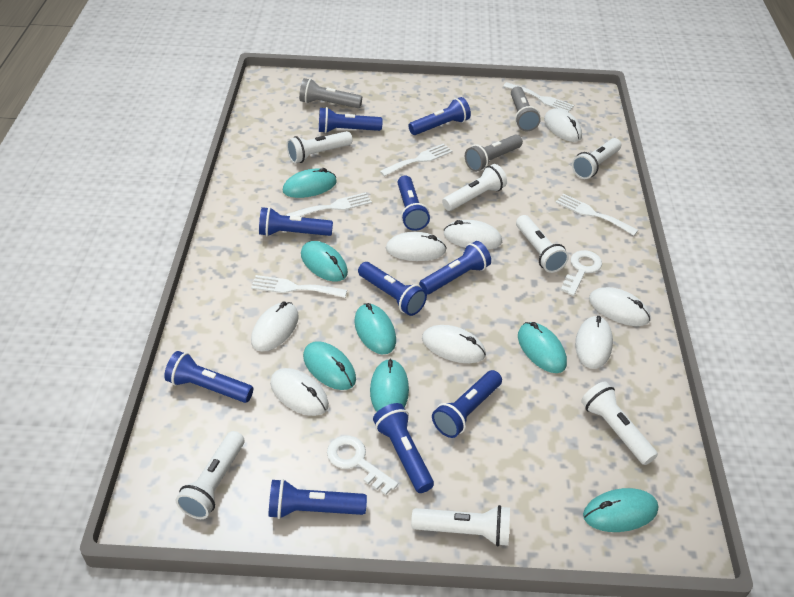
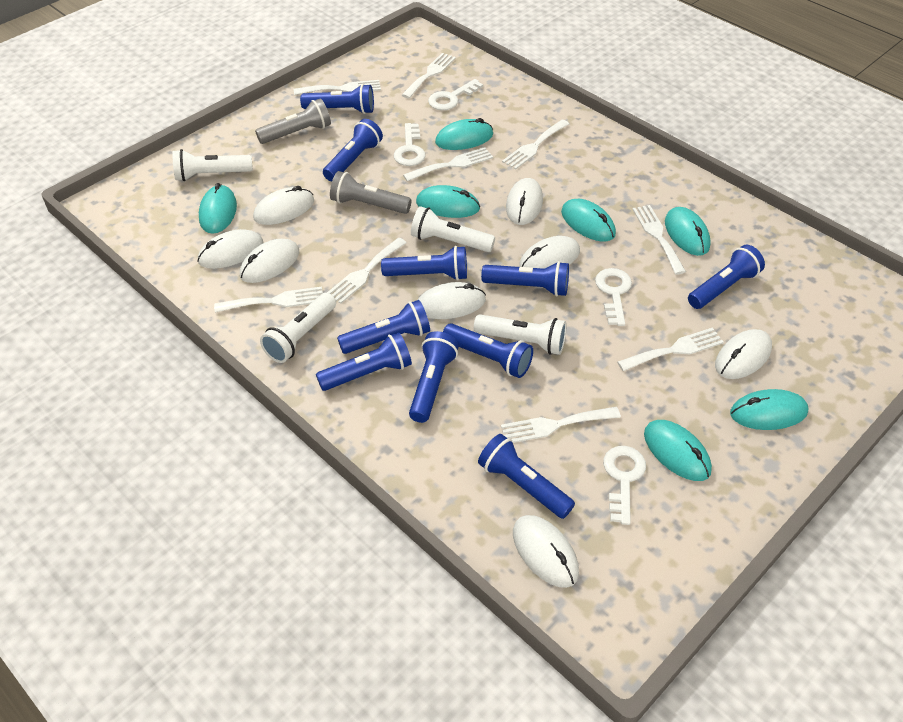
grey flashlight: [299,78,362,108] [465,135,523,172] [511,87,541,131] = 3 -> [255,98,331,144] [330,171,412,214] = 2
white flashlight: [176,431,244,519] [286,131,352,163] [411,505,510,546] [442,164,507,211] [516,215,569,273] [572,138,621,179] [581,381,658,465] = 7 -> [172,149,253,181] [260,293,336,363] [411,206,495,252] [474,314,567,355] = 4
white fork: [251,275,347,298] [286,192,372,217] [380,143,453,177] [503,82,574,112] [555,194,638,236] = 5 -> [214,286,323,313] [294,80,381,95] [327,238,406,304] [402,53,456,99] [403,147,493,181] [501,407,621,443] [502,120,569,169] [617,328,724,371] [632,205,686,275] = 9
white key: [327,436,398,495] [561,250,602,296] = 2 -> [394,123,426,166] [428,79,483,110] [595,268,632,326] [603,446,646,525] = 4

